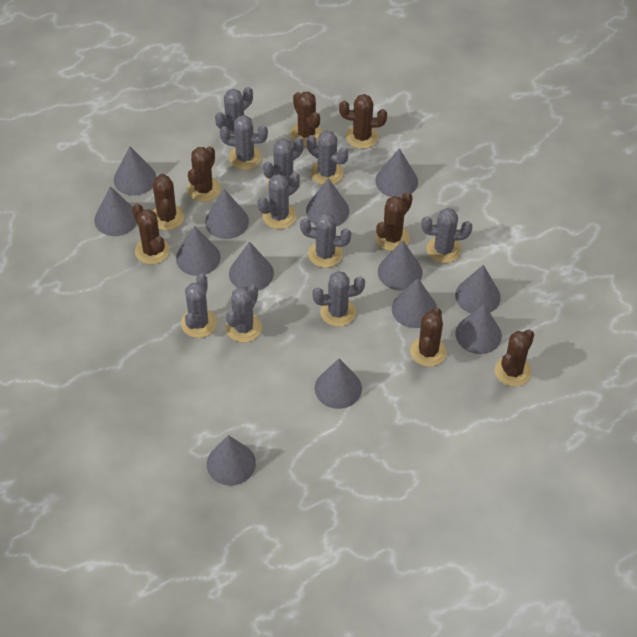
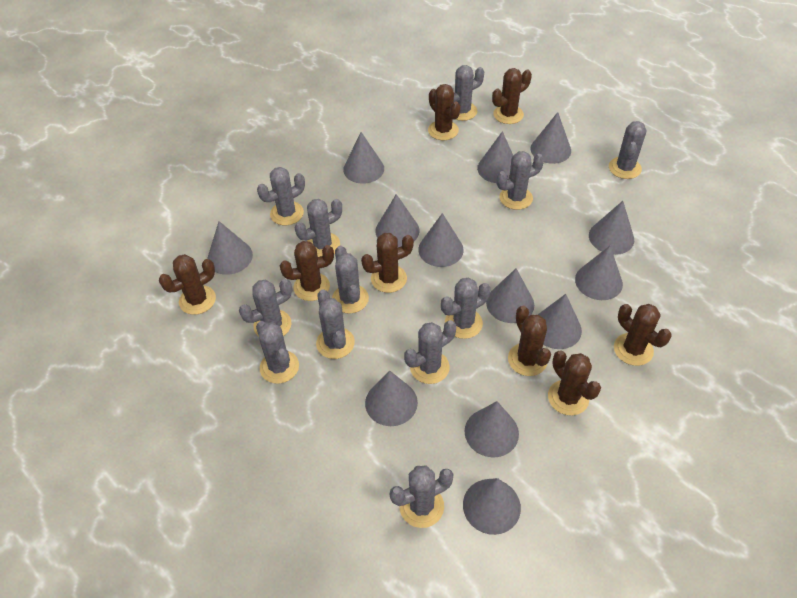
grey cactus: [181,274,217,338] [215,87,253,136] [220,115,268,170] [226,285,262,342] [258,172,300,229] [263,137,304,186] [300,212,351,268] [307,130,348,185] [312,271,365,327] [421,208,472,263] = 10 -> [239,279,292,336] [256,321,299,384] [257,167,305,225] [295,199,342,257] [316,290,355,359] [332,246,369,314] [389,465,454,528] [404,320,456,384] [441,277,490,339] [450,65,484,121] [496,151,544,210] [609,121,646,179] = 12

